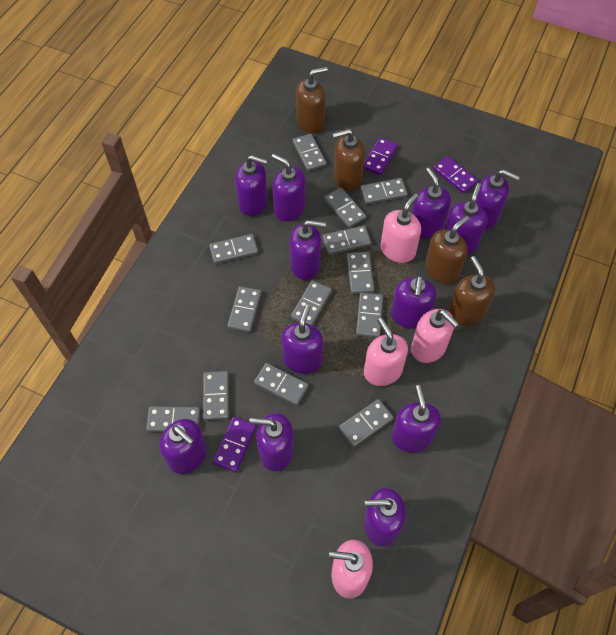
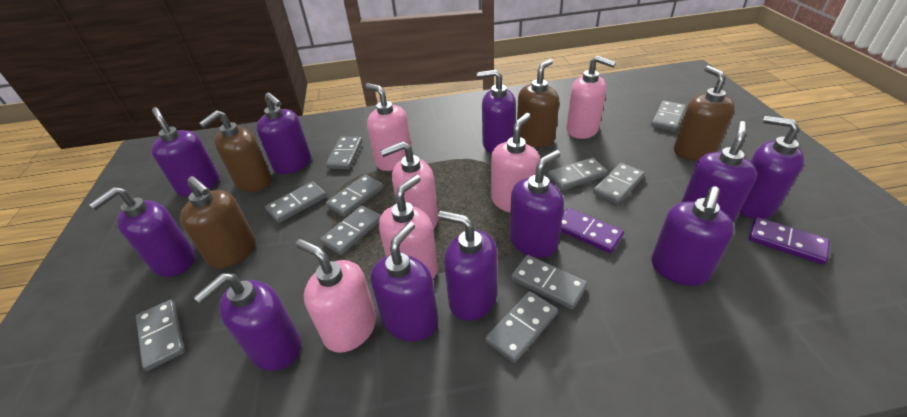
grey domino: [146,406,200,432] [203,371,229,421] [209,234,258,264] [227,286,261,332] [254,363,309,405] [291,280,332,326] [293,134,327,171] [323,226,371,255] [324,188,366,228] [339,399,394,447] [347,252,374,294] [356,293,383,338] [361,178,408,204] = 13 -> [136,300,185,371] [265,181,327,223] [320,205,381,255] [326,137,362,169] [326,175,383,217] [485,291,558,363] [511,255,588,309] [548,158,608,190] [593,163,645,204] [651,101,686,132] = 10
pink soap dispenser: [329,540,373,598] [364,318,408,386] [381,193,421,263] [411,309,459,363] = 4 -> [295,239,376,353] [365,83,411,171] [379,175,438,279] [380,142,438,229] [491,113,540,213] [566,56,616,139] = 6
purple domino: [213,417,257,472] [364,137,398,175] [433,156,478,194] = 3 -> [560,208,624,253] [749,217,830,265] = 2
purple soap dispenser: [159,419,207,474] [235,155,268,216] [249,413,294,471] [272,154,306,221] [281,305,323,374] [289,220,326,280] [364,488,406,547] [391,276,436,329] [391,385,441,452] [412,168,451,238] [444,183,487,253] [476,169,520,230] = 12 -> [89,187,195,277] [151,107,219,197] [193,273,301,371] [256,92,311,174] [370,222,438,341] [438,211,497,321] [477,70,516,153] [510,150,564,258] [651,187,734,286] [681,121,757,223] [739,116,804,219] = 11

